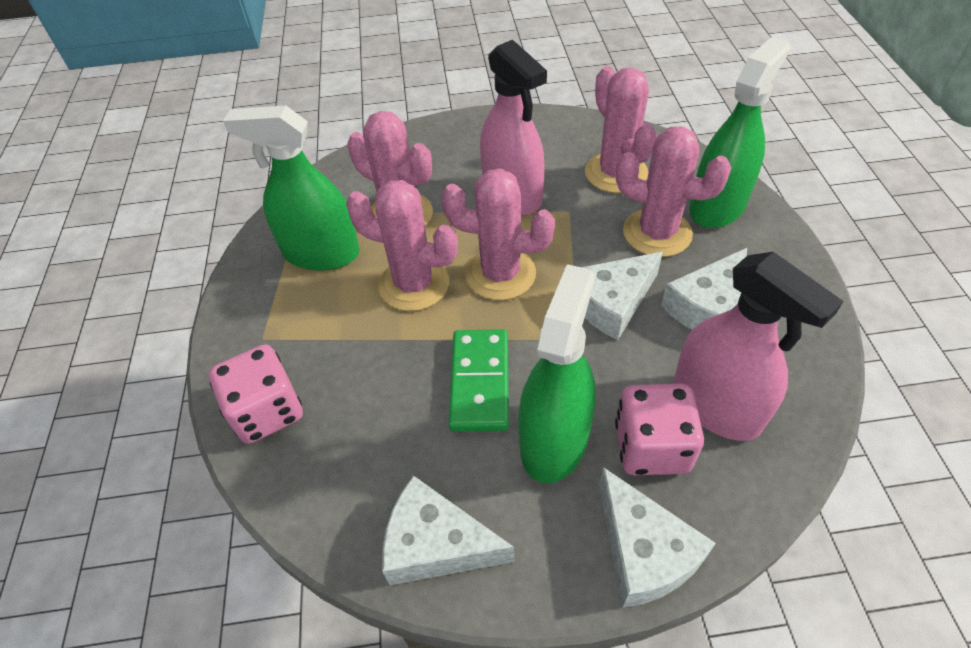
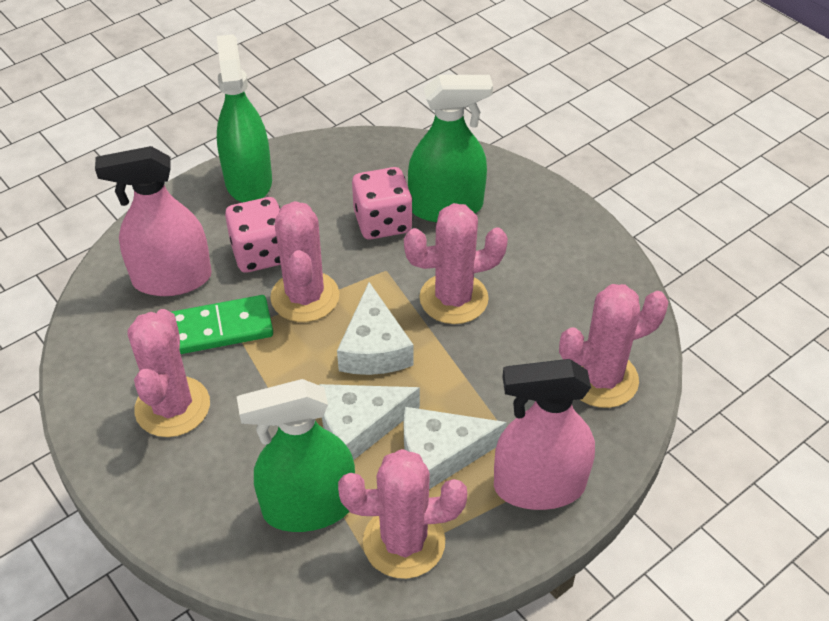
white cheese: [382,476,514,585] [582,252,663,340] [599,467,716,608] [661,248,747,330] = 4 -> [320,384,420,460] [337,282,414,375] [403,407,507,489] = 3

